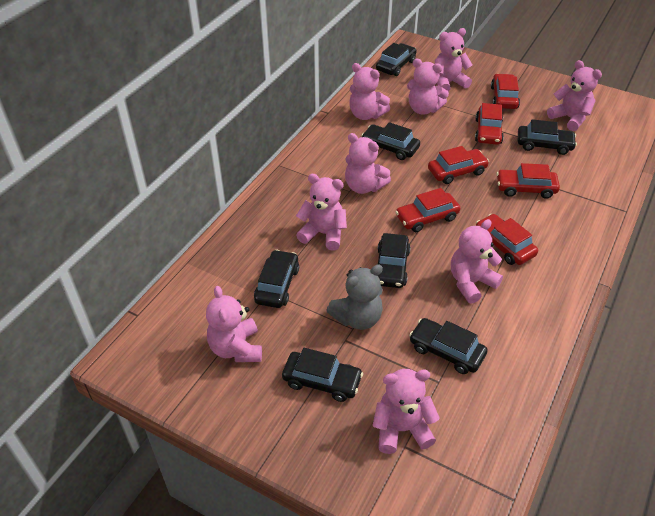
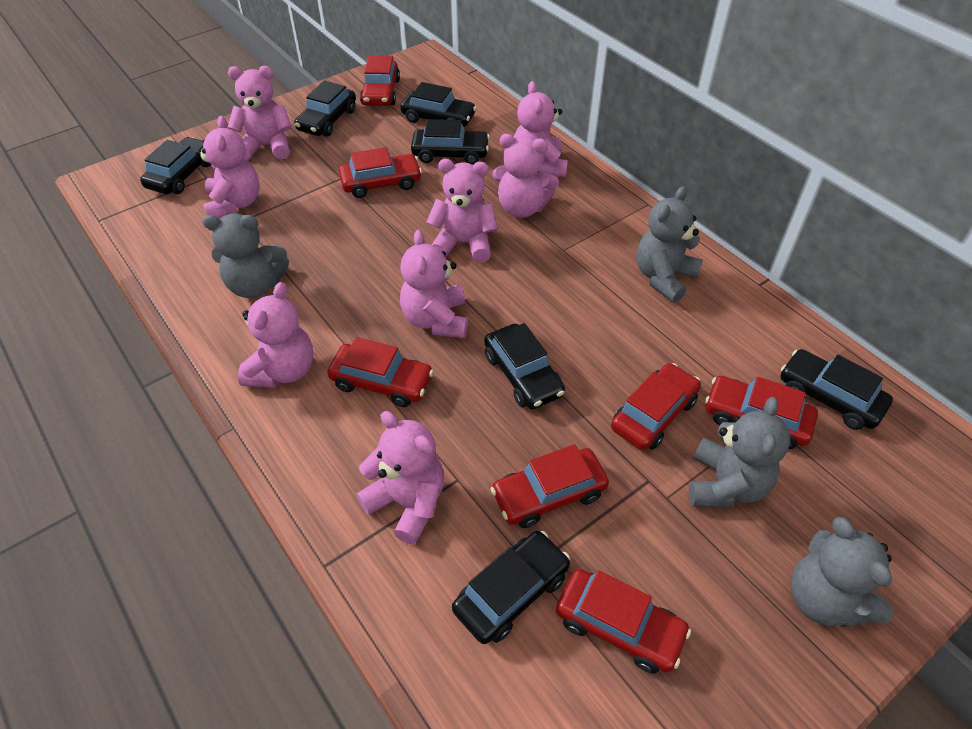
grey teddy bear: [326,264,383,330] = 1 -> [202,213,289,298] [636,186,703,303] [689,397,790,507] [791,517,894,627] = 4
pink teddy bear: [206,286,262,362] [296,174,347,250] [345,133,391,194] [349,63,390,120] [372,369,440,454] [407,59,449,115] [435,28,473,92] [451,219,503,304] [547,60,602,131] = 9 -> [196,116,260,219] [228,66,292,160] [238,282,313,388] [356,411,444,544] [400,230,468,338] [427,159,497,263] [493,134,559,218] [514,81,568,177] = 8
red car: [396,188,461,232] [428,146,489,184] [475,103,504,145] [476,214,538,265] [491,74,520,109] [496,163,560,199] = 6 -> [327,337,434,407] [339,147,422,198] [360,55,400,106] [491,444,609,528] [556,569,691,673] [611,363,701,450] [705,376,818,449] = 7

